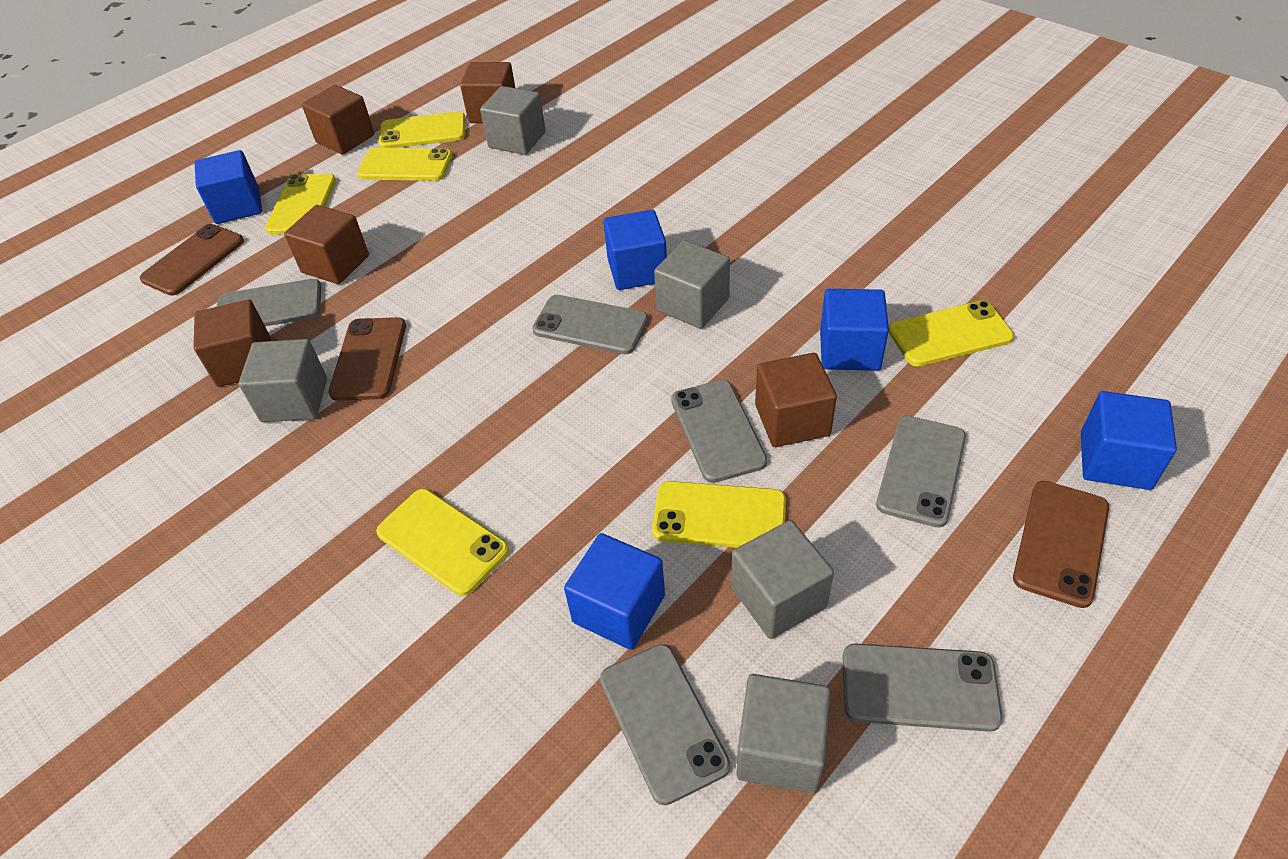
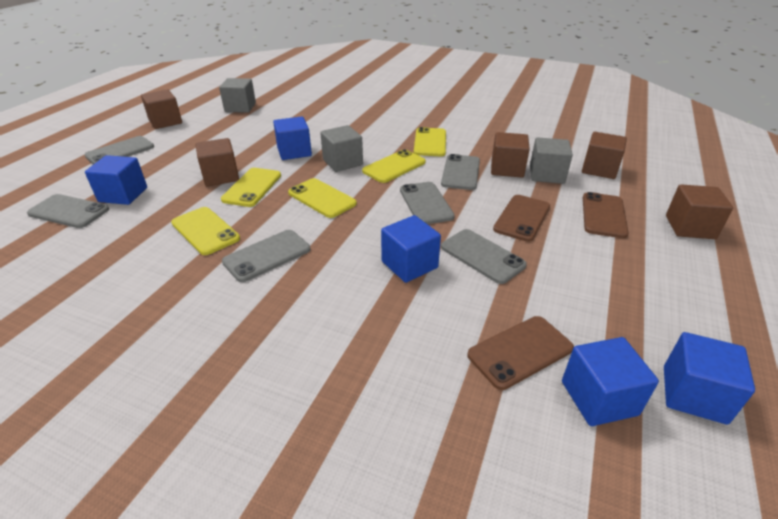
grey cube: [239,339,327,422] [480,86,546,155] [654,240,730,329] [731,520,834,639] [736,674,830,794] = 5 -> [219,78,256,113] [320,125,363,172] [530,137,573,184] = 3
yellow phone: [265,174,336,235] [357,148,453,181] [376,489,509,596] [379,112,466,148] [652,481,786,548] [889,301,1014,366] = 6 -> [171,207,240,255] [221,168,281,207] [288,178,357,218] [362,149,426,183] [414,127,446,156] = 5

